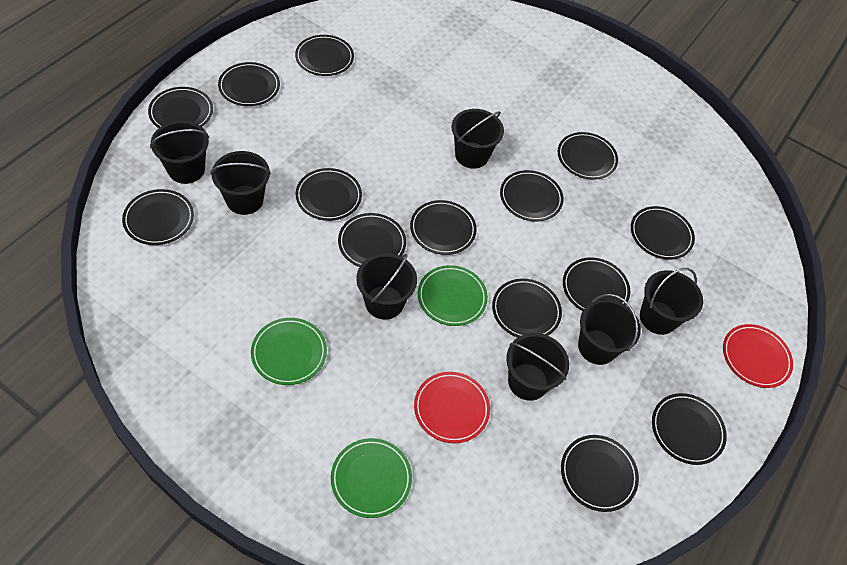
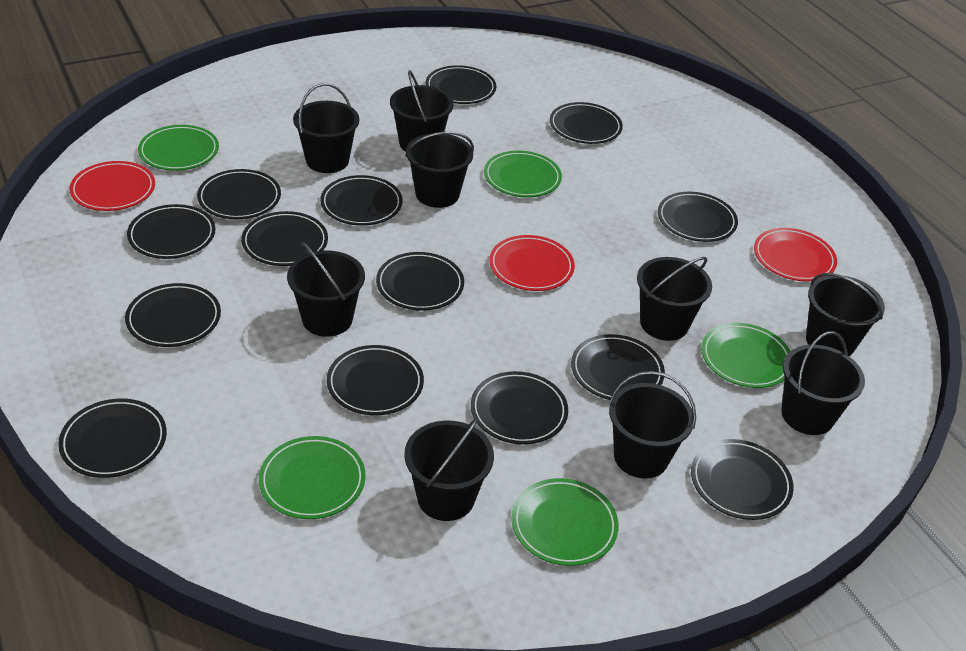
black bucket: [150,121,209,184] [211,151,271,215] [356,253,417,320] [451,109,504,169] [506,333,569,401] [578,294,641,365] [640,268,703,335] = 7 -> [287,242,365,337] [293,83,359,173] [390,70,454,152] [404,417,494,521] [405,132,474,208] [609,371,696,479] [637,257,712,341] [781,331,865,435] [806,273,885,356] = 9
green plate: [251,318,327,385] [331,438,412,518] [418,265,488,326] = 3 -> [138,125,219,171] [259,436,365,519] [484,151,562,197] [511,478,619,566] [701,323,790,388] = 5
red plate: [414,372,490,443] [723,324,793,388] = 2 -> [69,161,155,211] [489,235,575,291] [754,228,837,282] = 3

